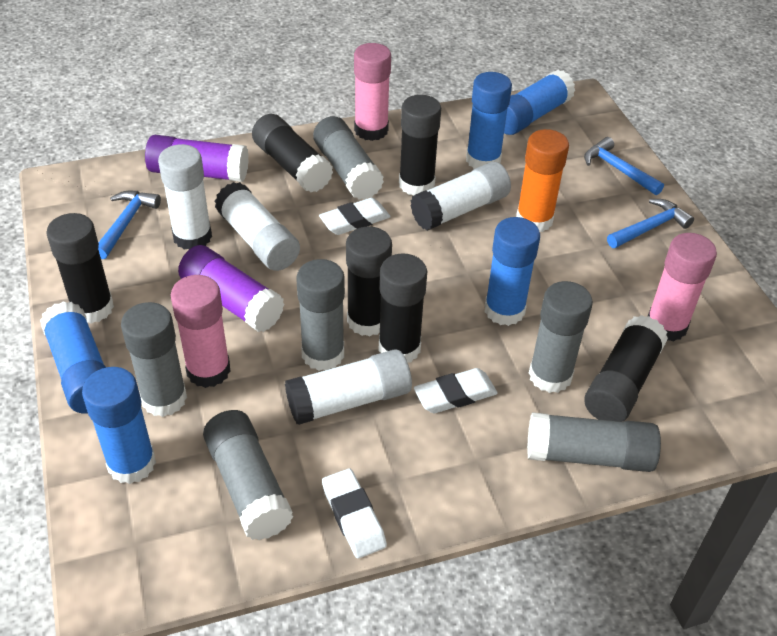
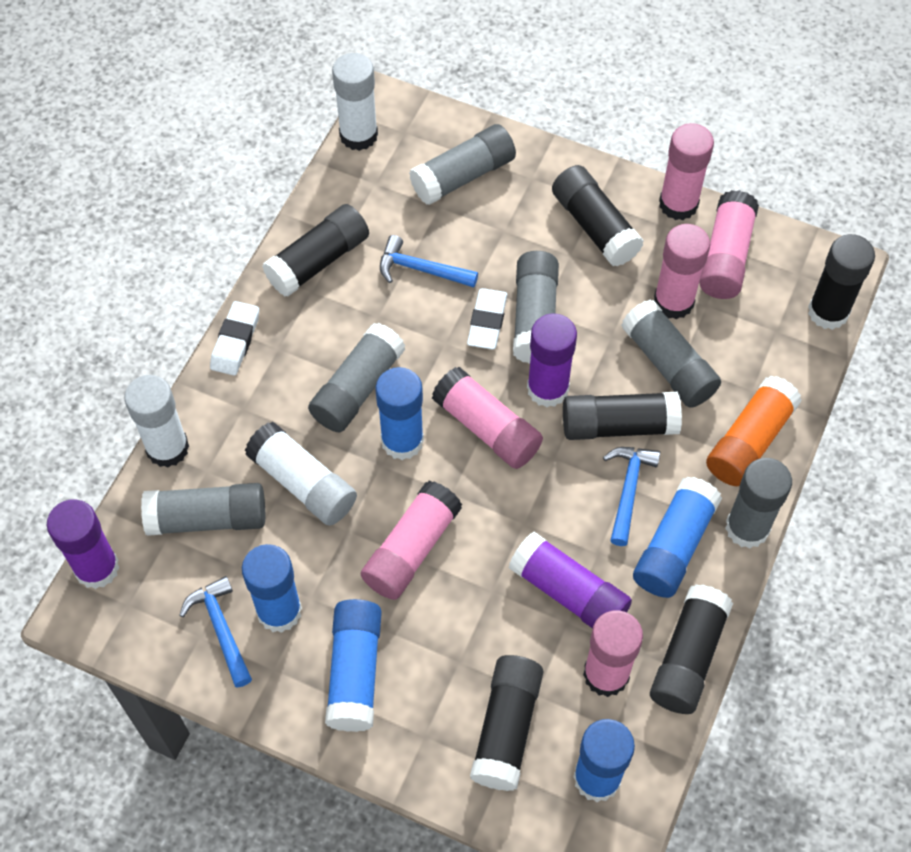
pink glue stick: [171,275,231,388] [354,43,391,141] [647,233,717,342] = 3 -> [361,481,462,600] [432,367,543,469] [583,610,643,697] [654,224,710,319] [659,123,714,220] [699,190,759,299] = 6
purple glue stick: [145,135,249,182] [178,245,284,332] = 2 -> [47,499,120,589] [508,532,632,629] [527,313,577,407] = 3
white eraser: [319,198,391,235] [322,468,387,558] [414,368,498,413] = 3 -> [210,301,259,375] [467,288,507,350] = 2
white glue stick: [158,144,212,249] [215,182,300,271] [285,349,412,425] [410,162,511,231] = 4 -> [124,375,189,467] [245,422,357,526] [332,53,378,151] = 3

